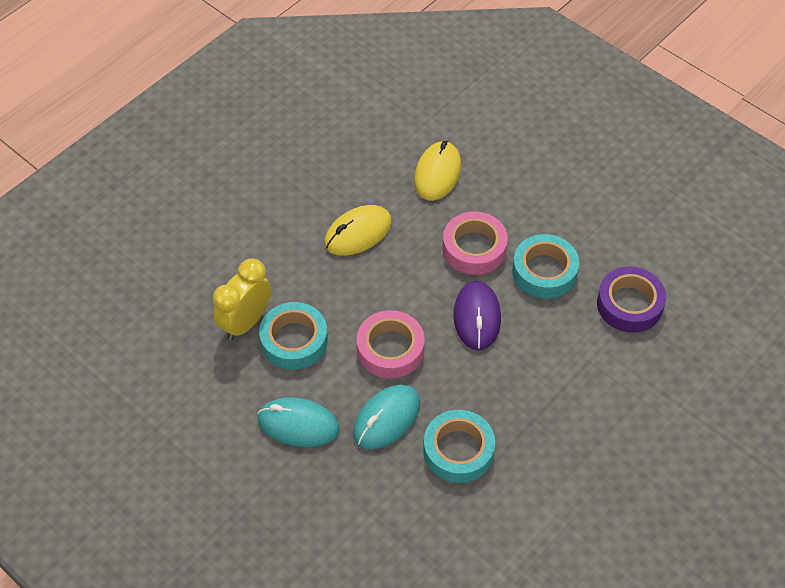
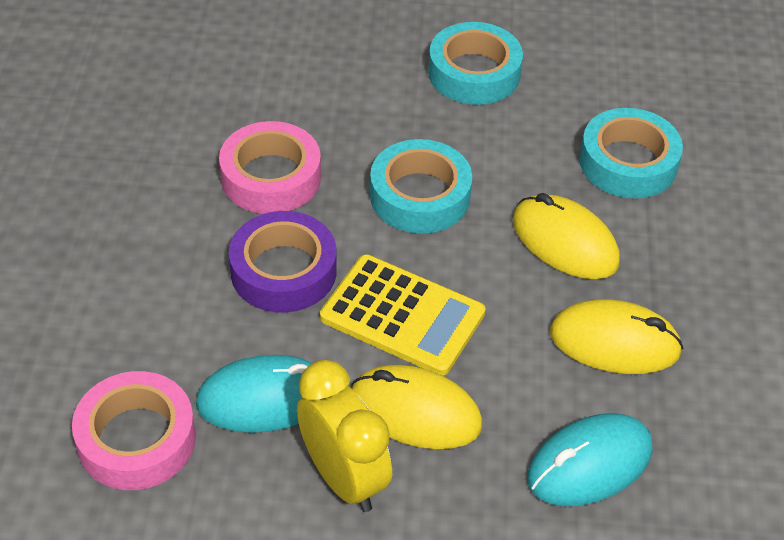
purple mouse: [453,281,501,350] = 1 -> none = 0
yellow calculator: none = 0 -> [320,254,485,376] = 1
yellow mouse: [324,205,392,256] [414,141,461,201] = 2 -> [351,365,483,449] [513,193,620,279] [550,299,683,374] = 3

